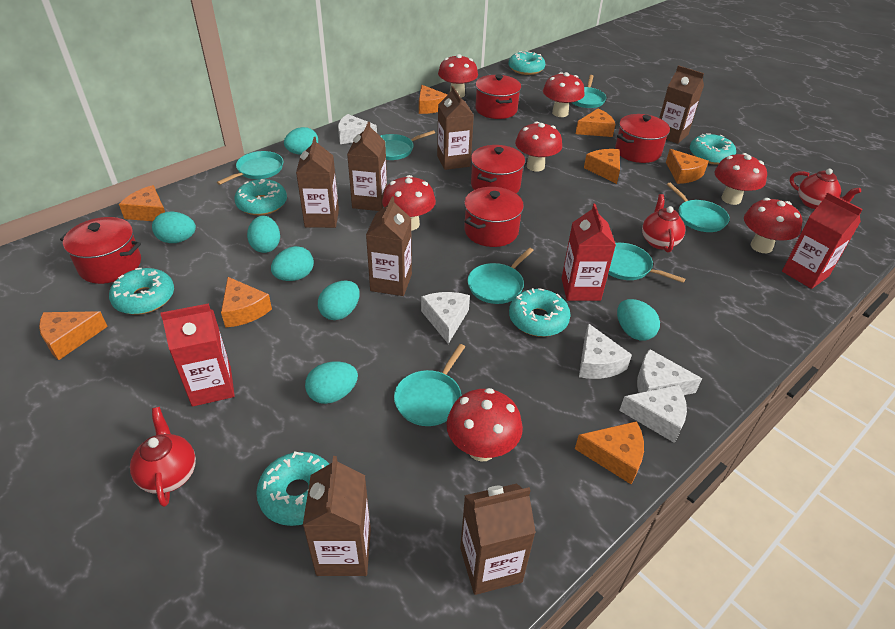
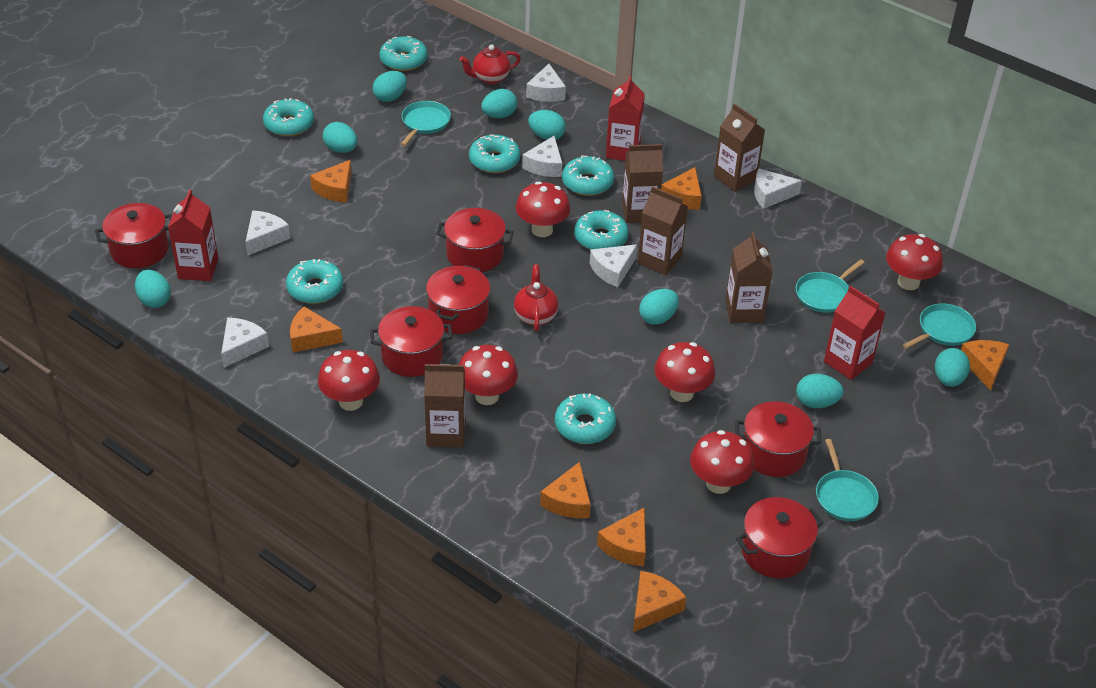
brown carton: [296,137,339,228] [303,456,371,576] [347,122,387,211] [366,196,412,296] [437,86,474,170] [460,484,536,595] [659,65,704,144] = 7 -> [424,364,465,447] [622,144,663,223] [638,186,688,275] [714,104,765,192] [725,232,773,323] = 5
orange cheese: [39,311,108,360] [119,185,165,221] [221,277,272,328] [419,85,448,114] [575,421,644,484] [576,109,615,137] [584,149,620,184] [666,149,709,184] = 8 -> [290,307,343,353] [310,160,352,203] [540,462,591,518] [597,508,646,566] [633,571,686,632] [661,167,702,210] [961,340,1009,390] = 7
red mushroom: [382,175,436,231] [438,54,478,98] [446,388,523,461] [515,122,562,172] [543,72,585,117] [715,153,767,205] [744,198,802,253] = 7 -> [318,350,380,411] [459,345,518,405] [516,181,570,237] [654,342,715,402] [690,430,755,494] [886,234,943,290] = 6
red pot: [60,217,141,284] [464,187,524,247] [471,145,525,193] [475,74,521,119] [615,114,670,163] = 5 -> [95,203,172,268] [370,306,453,377] [426,265,490,334] [436,208,514,272] [735,401,821,477] [736,497,824,579] = 6
red teapot: [130,407,196,507] [642,194,685,253] [789,169,861,209] = 3 -> [459,44,521,84] [514,265,559,331] = 2
turquoise donut: [109,268,174,315] [234,179,287,215] [256,451,329,526] [509,51,545,75] [509,288,571,337] [690,133,736,165] = 6 -> [263,98,314,136] [286,259,343,304] [379,36,428,71] [469,134,521,173] [555,393,616,444] [562,155,614,196] [574,210,629,250] = 7
turquoise egg: [152,212,196,243] [247,216,280,253] [271,246,314,281] [284,127,318,155] [305,361,358,404] [318,281,360,320] [617,299,660,341] = 7 -> [135,270,171,308] [323,122,357,153] [373,71,407,102] [481,89,517,118] [528,110,566,140] [639,289,679,325] [796,374,844,408] [935,348,970,387] = 8
turquoise pan: [217,151,283,185] [380,130,435,160] [394,344,465,426] [468,248,534,304] [572,75,607,108] [608,243,685,283] [667,183,730,232] = 7 -> [401,101,451,146] [796,259,865,313] [816,439,879,521] [903,303,976,349] = 4
white cheese: [338,114,377,144] [421,292,470,344] [579,323,632,379] [619,385,687,443] [637,349,702,395] = 5 -> [221,318,269,368] [246,210,290,256] [522,136,562,177] [526,64,566,102] [590,244,637,287] [754,168,802,209] = 6

